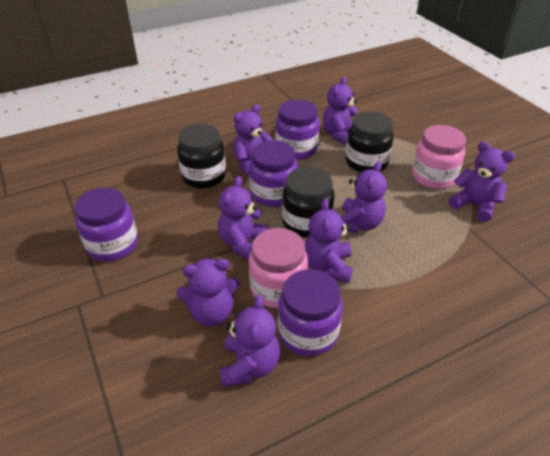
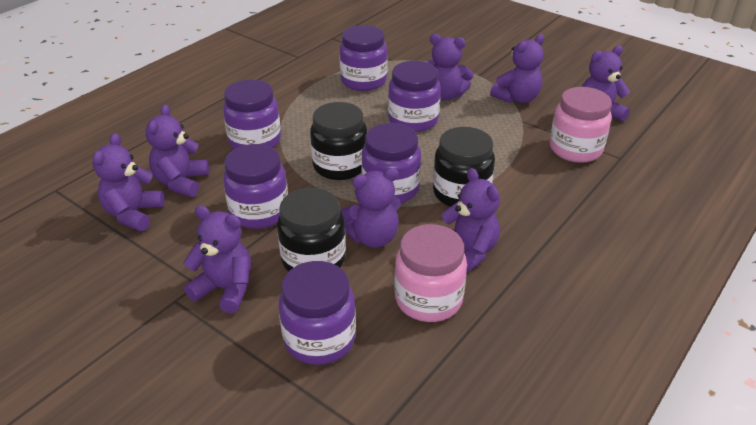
purple jar: [74,187,138,262] [249,140,298,207] [276,100,319,160] [278,269,343,356] = 4 -> [223,79,281,149] [223,144,288,229] [279,261,356,365] [339,25,388,91] [361,123,421,203] [388,61,441,132] = 6

